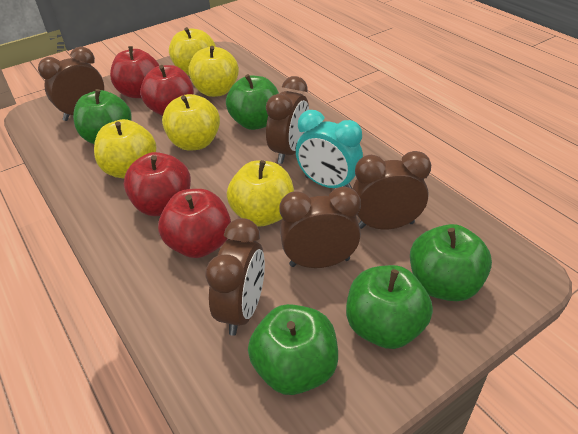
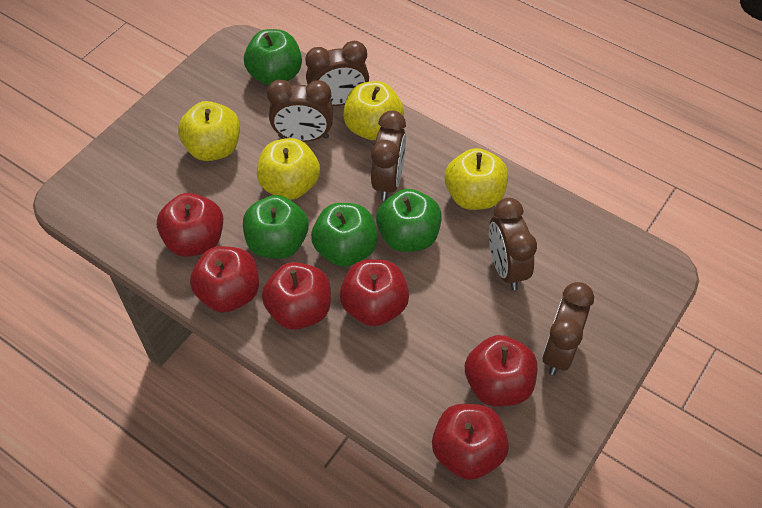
green apple: [73,89,132,144] [226,74,279,130] [248,304,338,395] [346,265,433,349] [410,224,492,301] = 5 -> [243,195,309,259] [244,29,302,85] [311,203,378,267] [376,189,442,252] = 4
red apple: [110,46,159,98] [124,152,191,216] [140,65,194,116] [158,189,231,258] = 4 -> [157,193,223,257] [190,246,259,313] [262,262,331,330] [340,259,409,326] [432,404,509,480] [465,335,537,407] = 6
turquoise clock: [296,110,363,188] = 1 -> none = 0
yellow apple: [94,119,156,178] [162,94,220,151] [169,27,216,76] [188,46,239,97] [227,160,294,226] = 5 -> [178,101,240,161] [257,138,320,200] [343,81,404,140] [445,148,508,210] = 4

